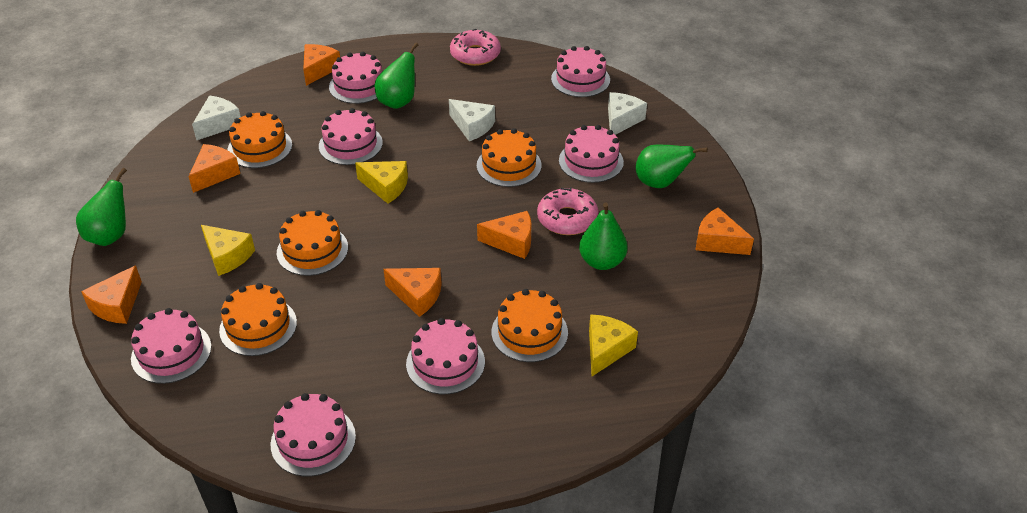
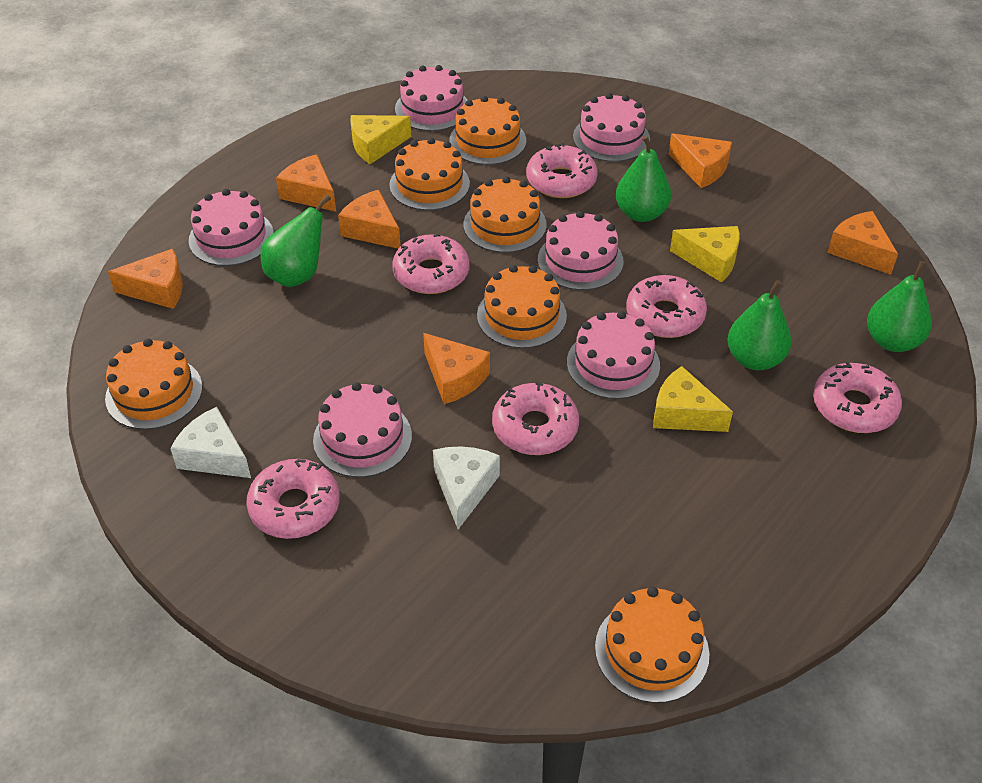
orange cake: [219,283,297,356] [227,111,292,168] [277,210,348,276] [477,128,542,187] [492,289,568,362] = 5 -> [105,338,202,430] [389,138,470,210] [449,96,526,165] [464,176,547,253] [477,265,567,348] [595,587,709,703] = 6
pink cake: [131,308,211,384] [271,393,356,477] [319,108,383,165] [329,52,382,104] [406,318,485,394] [551,46,610,97] [559,125,624,183] = 7 -> [189,189,274,266] [313,382,412,477] [395,65,467,131] [538,211,624,290] [567,311,660,399] [573,93,650,162] = 6
pink donut: [450,29,501,66] [537,187,598,235] = 2 -> [246,459,340,539] [392,234,470,294] [492,382,579,455] [526,143,598,198] [626,275,707,338] [813,362,902,433] = 6
white cheese: [192,96,241,140] [449,99,495,141] [608,92,647,135] = 3 -> [170,407,251,478] [433,446,500,529] = 2

